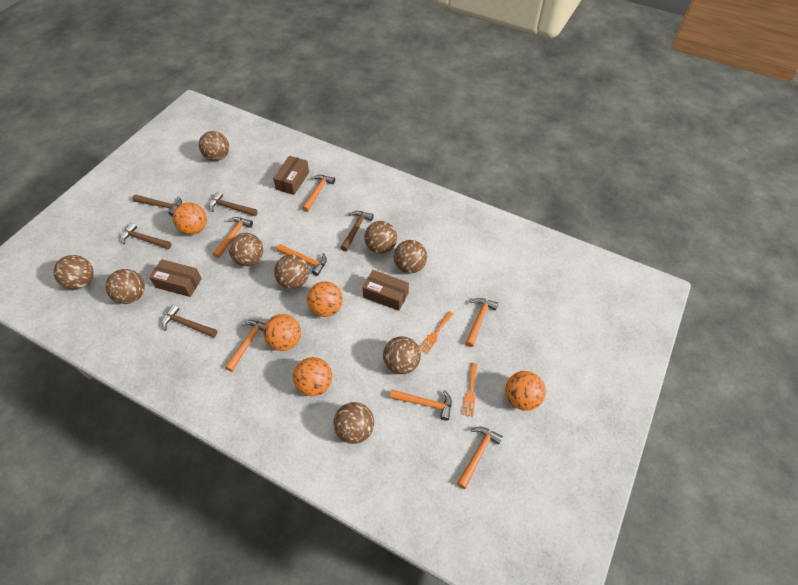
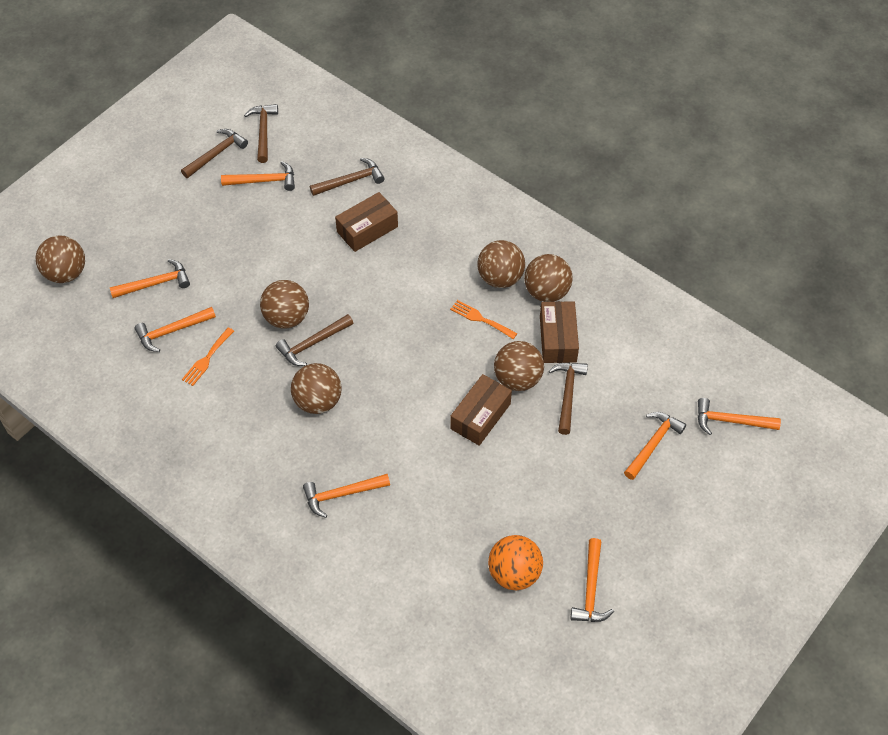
brown ball: [54,255,93,290] [106,269,145,304] [199,131,229,161] [229,233,263,266] [274,255,309,289] [333,402,374,444] [364,221,397,254] [383,336,421,374] [394,240,427,274] = 9 -> [36,235,85,283] [260,280,309,329] [291,363,342,414] [477,240,525,288] [494,341,544,391] [524,254,573,302] = 6
orange ball: [172,202,207,235] [263,314,301,351] [293,357,332,396] [307,281,343,317] [505,371,546,411] = 5 -> [488,535,543,590] = 1

